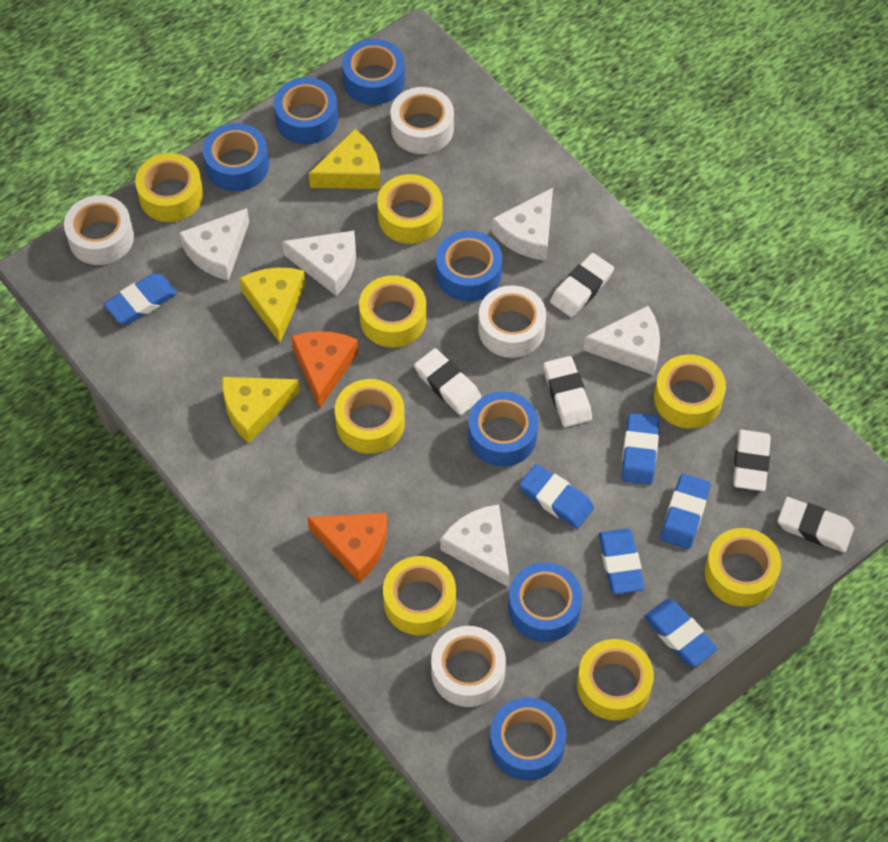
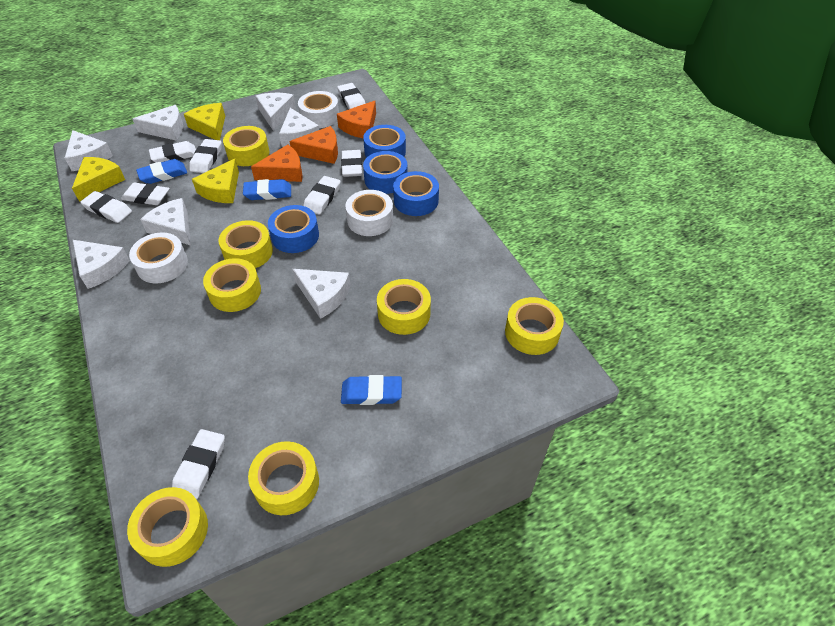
blue eraser: [104,273,177,324] [519,464,594,529] [599,528,645,594] [621,413,659,485] [644,599,718,667] [660,474,711,549] = 6 -> [136,159,187,184] [243,179,291,200] [341,375,402,405] = 3
blue tape: [203,123,269,191] [274,77,338,144] [342,39,405,105] [436,231,502,301] [468,391,538,466] [490,697,567,781] [508,562,582,642] = 7 -> [268,205,319,253] [363,125,406,158] [363,151,408,194] [393,171,439,216] = 4
orange cheese: [291,331,358,409] [307,513,387,583] = 2 -> [251,145,303,182] [290,126,338,164] [337,101,376,138] = 3
white cheese: [179,208,249,281] [282,231,356,296] [440,504,509,587] [492,188,553,261] [583,306,660,375] = 5 -> [65,130,113,171] [73,240,130,289] [133,105,183,140] [140,198,191,245] [255,93,296,131] [279,108,319,147] [293,269,351,319] = 7
white eraser: [414,348,482,415] [543,356,592,427] [550,253,614,317] [733,430,771,491] [778,497,854,553] = 5 -> [80,191,132,223] [121,182,170,205] [149,141,196,162] [172,429,225,499] [189,139,222,173] [303,176,341,215] [337,83,366,109] [341,150,362,177] = 8
white tape: [64,195,134,265] [390,87,454,154] [431,626,506,707] [478,285,546,358] = 4 -> [129,233,188,283] [298,91,339,128] [345,190,393,236] = 3
yellow tape: [135,153,203,222] [335,379,405,454] [359,275,426,347] [377,174,443,244] [383,556,456,635] [577,639,654,721] [654,354,726,429] [705,528,781,607] = 8 -> [127,487,208,567] [203,258,261,312] [219,220,273,268] [223,126,269,166] [248,441,319,515] [377,279,431,335] [505,297,564,355] = 7

